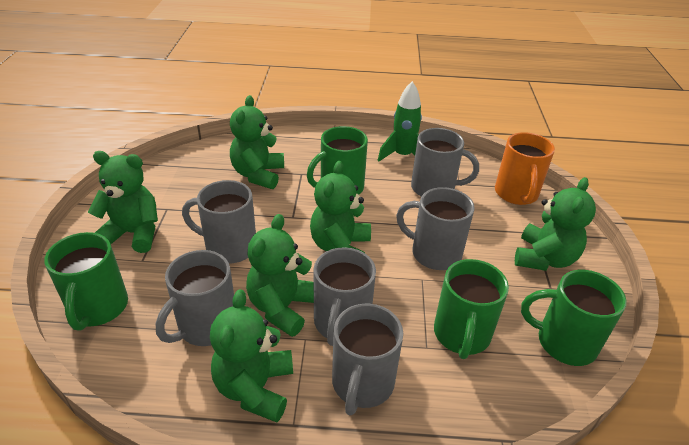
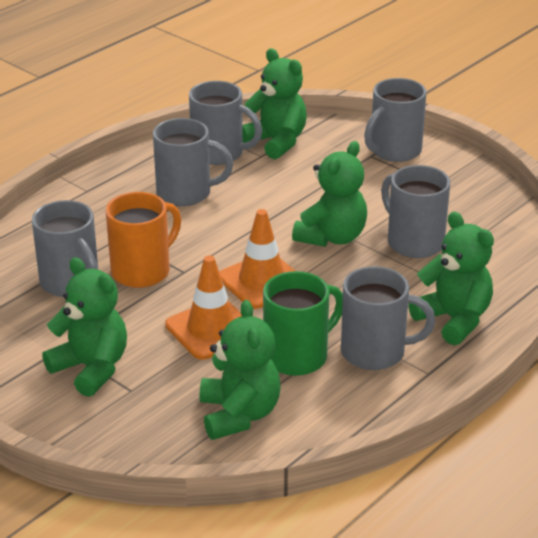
green mug: [44,232,128,331] [307,126,368,195] [434,259,509,359] [521,270,627,366] = 4 -> [263,271,343,376] = 1
green rocket: [377,81,422,162] = 1 -> none = 0
green teddy bear: [88,151,158,253] [210,289,293,422] [230,95,284,189] [246,214,314,337] [310,161,371,253] [515,177,596,271] = 6 -> [42,257,127,397] [200,300,281,440] [242,48,307,159] [292,141,367,247] [408,212,494,345] = 5
orange traffic cone: none = 0 -> [165,255,242,360] [219,209,295,309] = 2

